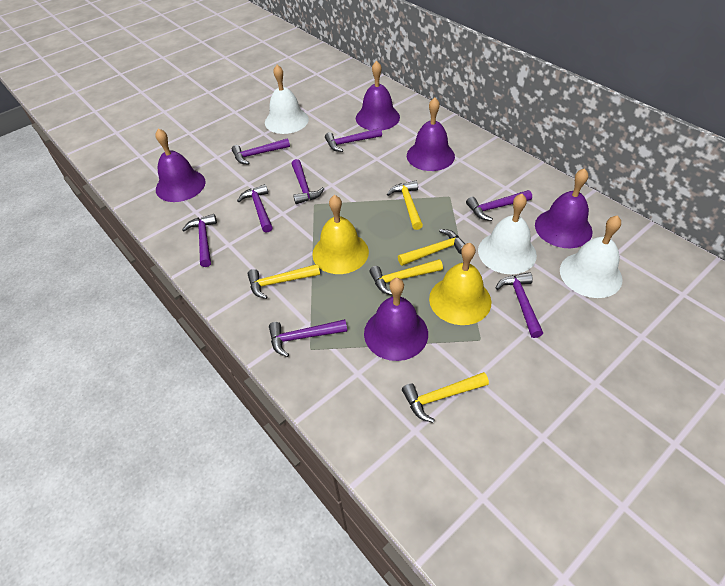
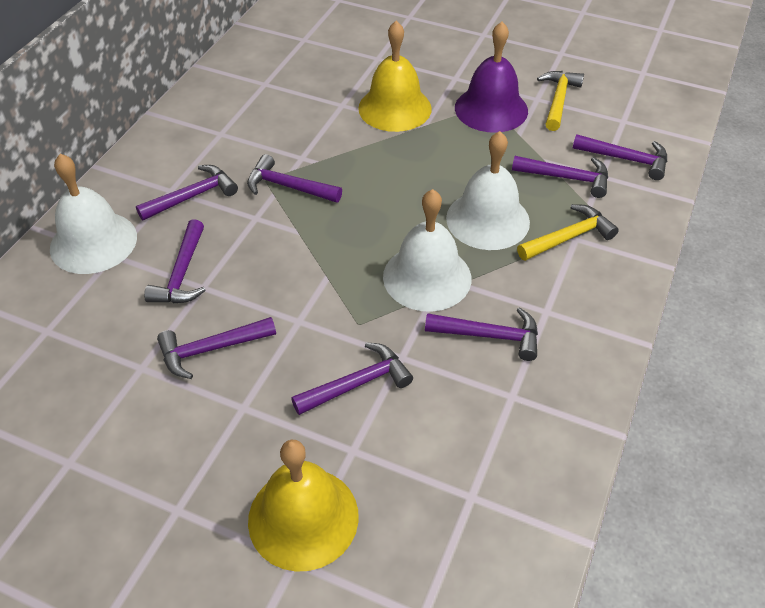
purple bell: [155,128,206,202] [356,61,400,130] [364,278,428,361] [407,97,455,171] [535,168,593,248] = 5 -> [455,22,528,133] = 1
yellow hammer: [247,264,320,299] [369,259,443,295] [387,181,423,230] [398,229,465,266] [402,372,489,423] = 5 -> [517,204,619,261] [537,71,584,131] = 2

